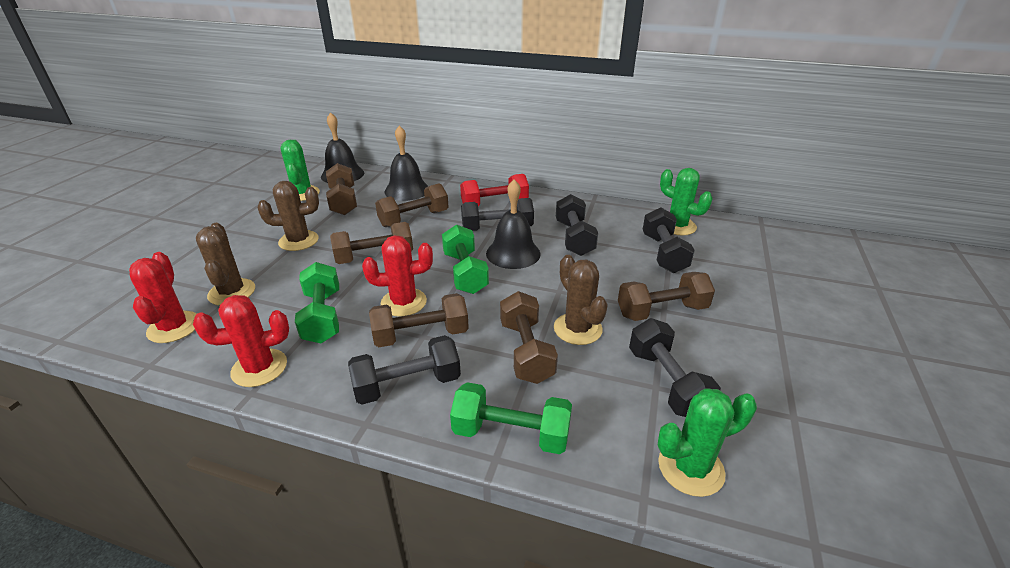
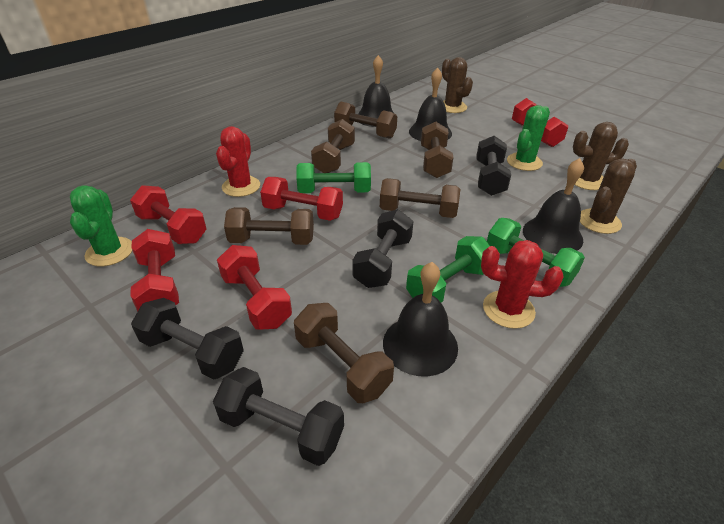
black bell: [321,112,364,183] [384,125,428,201] [486,179,540,269] = 3 -> [358,55,394,127] [383,262,458,377] [409,68,452,141] [523,158,584,254] = 4
black dumbbell: [348,335,461,405] [461,198,534,231] [556,194,598,256] [629,318,721,417] [642,208,695,273] = 5 -> [131,298,244,380] [213,367,344,466] [352,209,414,288] [476,136,511,196] = 4
green cactus: [281,140,320,201] [658,388,757,497] [660,168,713,236] = 3 -> [70,185,133,266] [507,105,550,171] = 2
red cactus: [129,252,197,343] [193,295,289,387] [362,235,433,317] = 3 -> [216,126,260,197] [481,240,564,329] = 2
red dumbbell: [460,174,529,206] = 1 -> [130,185,207,244] [131,229,179,312] [217,245,292,330] [260,177,343,221] [512,98,568,147] = 5

